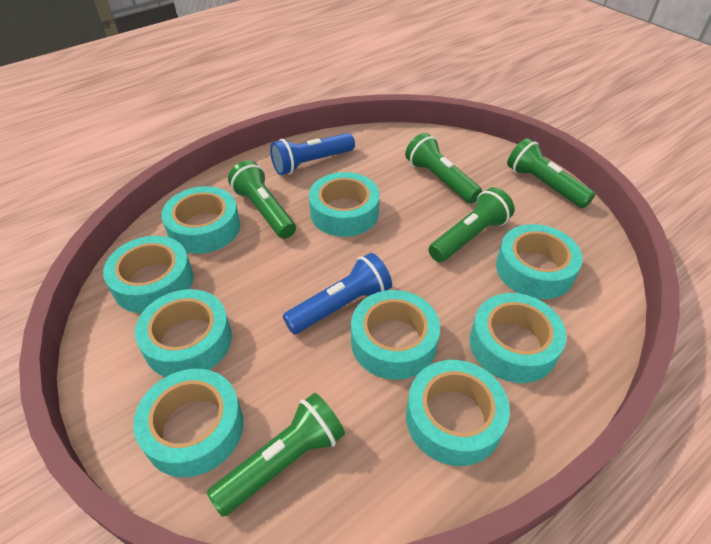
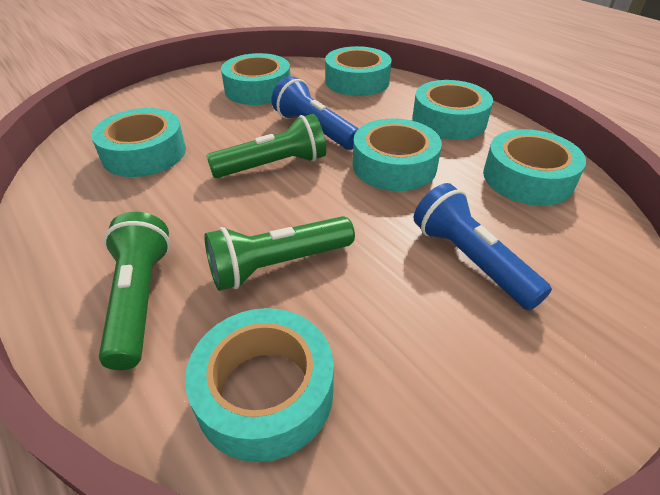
green flashlight: [207,393,345,517] [228,160,296,239] [405,133,482,204] [428,187,515,262] [507,138,595,208] = 5 -> [99,212,170,370] [204,216,355,291] [206,114,326,178] = 3
turquoise tape: [103,236,193,313] [133,369,243,477] [135,289,232,377] [161,186,240,254] [309,172,380,237] [351,290,440,380] [406,360,510,466] [470,293,566,383] [496,224,583,299] = 9 -> [91,108,186,177] [185,308,334,462] [221,53,290,105] [325,46,391,96] [353,118,442,191] [412,80,493,140] [483,129,586,206] = 7

